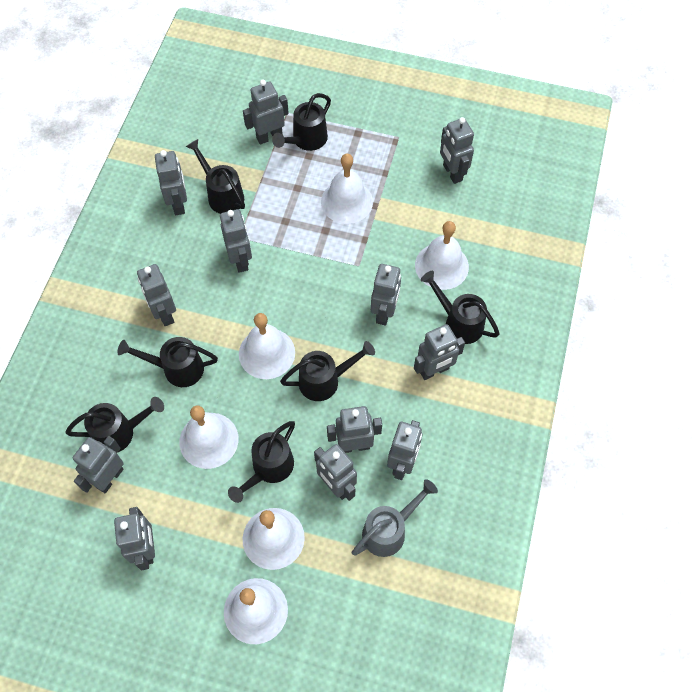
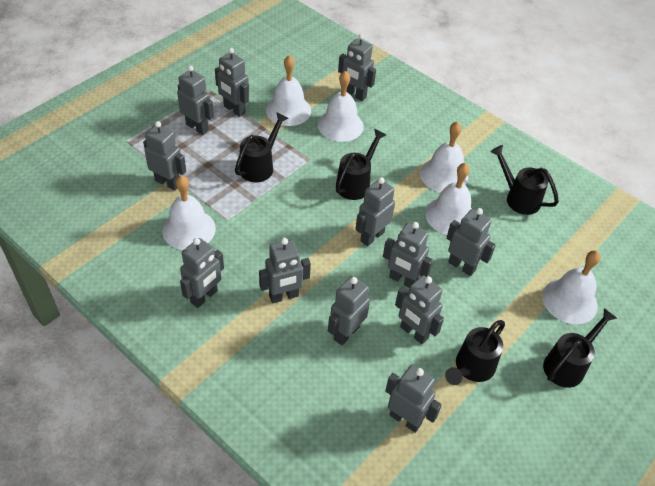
black watering can: [66,397,164,452] [117,337,218,387] [186,139,245,214] [228,421,295,503] [272,93,331,151] [280,341,375,401] [421,271,500,344] = 7 -> [235,112,289,182] [336,129,386,200] [445,320,505,385] [490,145,559,215] [543,308,617,388] = 5
grey watering can: [352,479,438,557] = 1 -> none = 0

